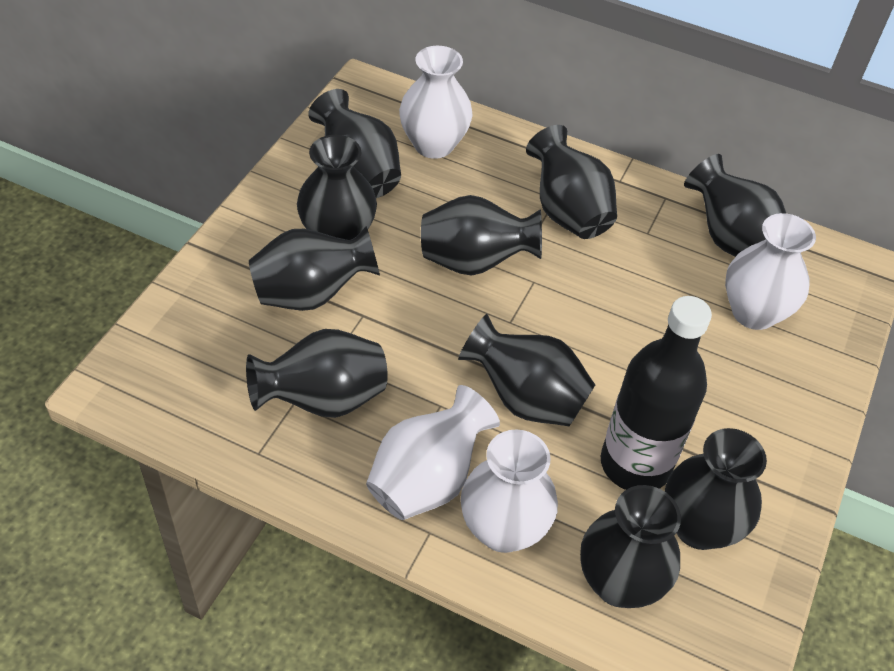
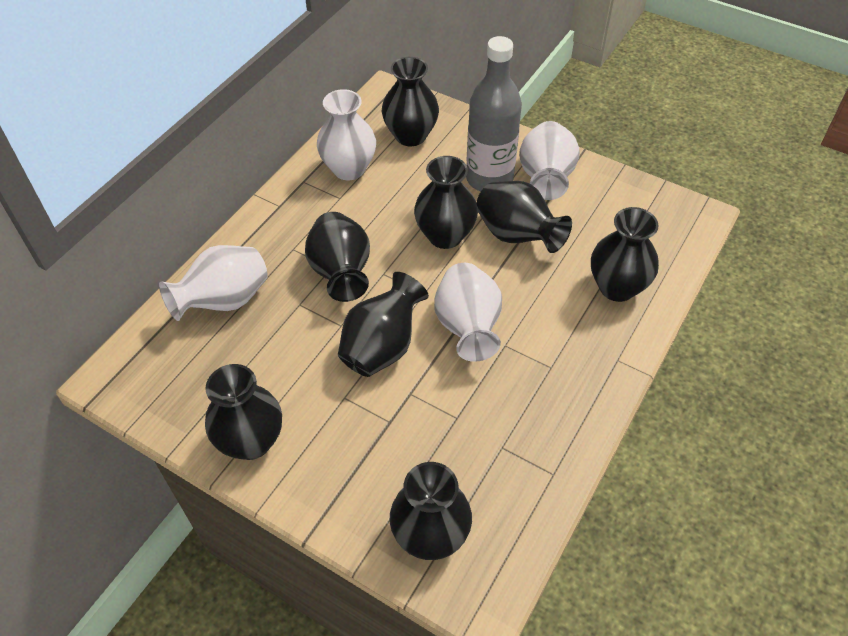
black bottle: [601,296,712,490] = 1 -> none = 0
black vase: [246,329,388,418] [249,226,380,311] [297,135,377,240] [308,89,401,198] [421,195,542,276] [458,314,595,426] [526,125,617,239] [580,485,681,608] [665,428,767,550] [684,154,786,257] = 10 -> [205,364,282,460] [305,212,370,302] [338,272,429,377] [382,57,439,146] [390,462,472,560] [414,156,478,249] [477,181,572,253] [591,207,659,302] = 8
grey bottle: none = 0 -> [466,36,522,191] = 1

